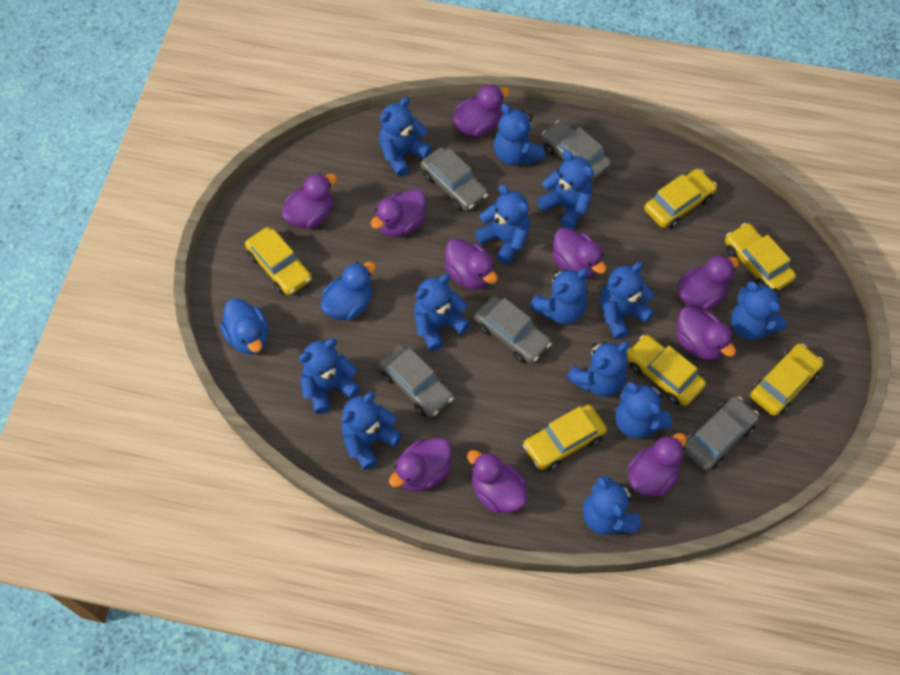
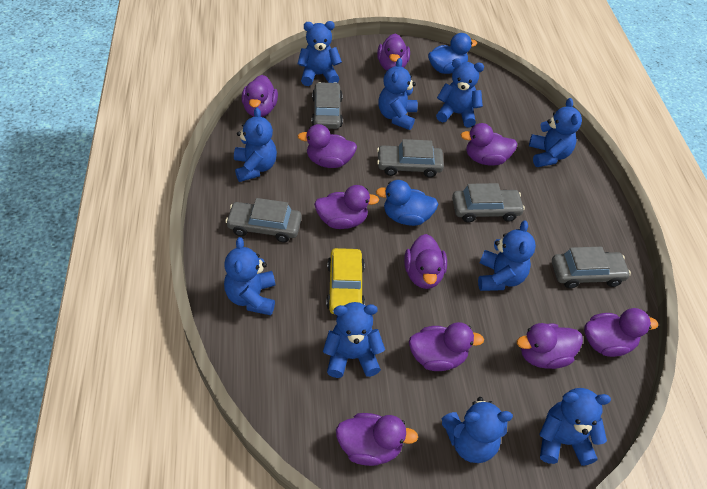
blue teddy bear: [298,338,361,414] [342,392,402,470] [379,97,432,177] [414,274,470,351] [475,185,530,264] [494,104,545,166] [529,268,589,325] [537,150,594,230] [567,342,629,397] [583,476,641,535] [600,262,654,339] [615,382,672,439] [731,281,787,340] = 13 -> [224,237,275,315] [234,107,277,182] [297,21,342,86] [323,302,385,378] [378,58,418,130] [436,58,484,127] [442,397,513,463] [478,220,536,291] [529,98,582,167] [539,388,611,466] = 10
yellow car: [245,227,312,295] [523,405,607,470] [627,335,706,406] [644,169,717,229] [725,223,796,291] [750,344,823,416] = 6 -> [326,248,365,314] = 1

